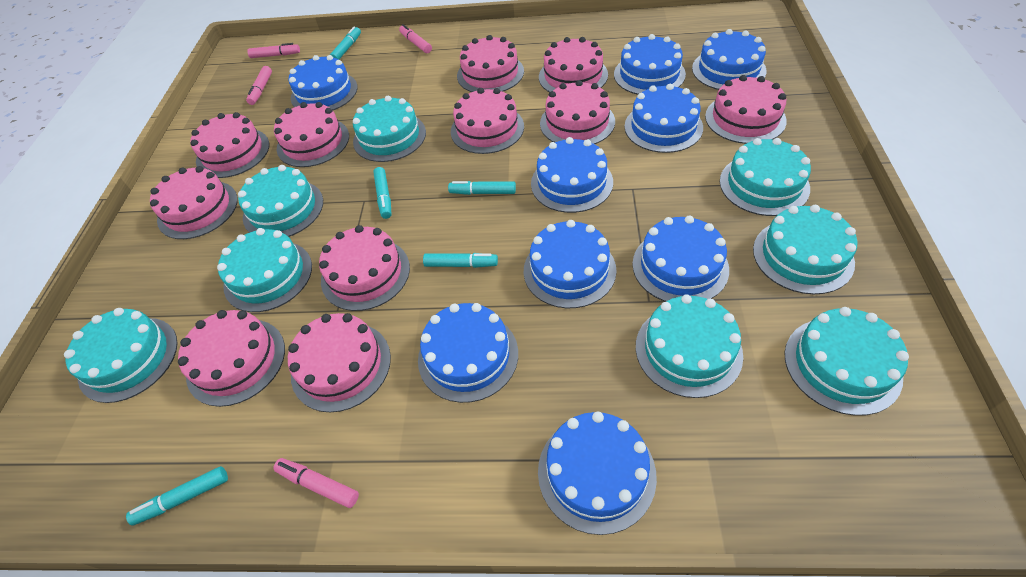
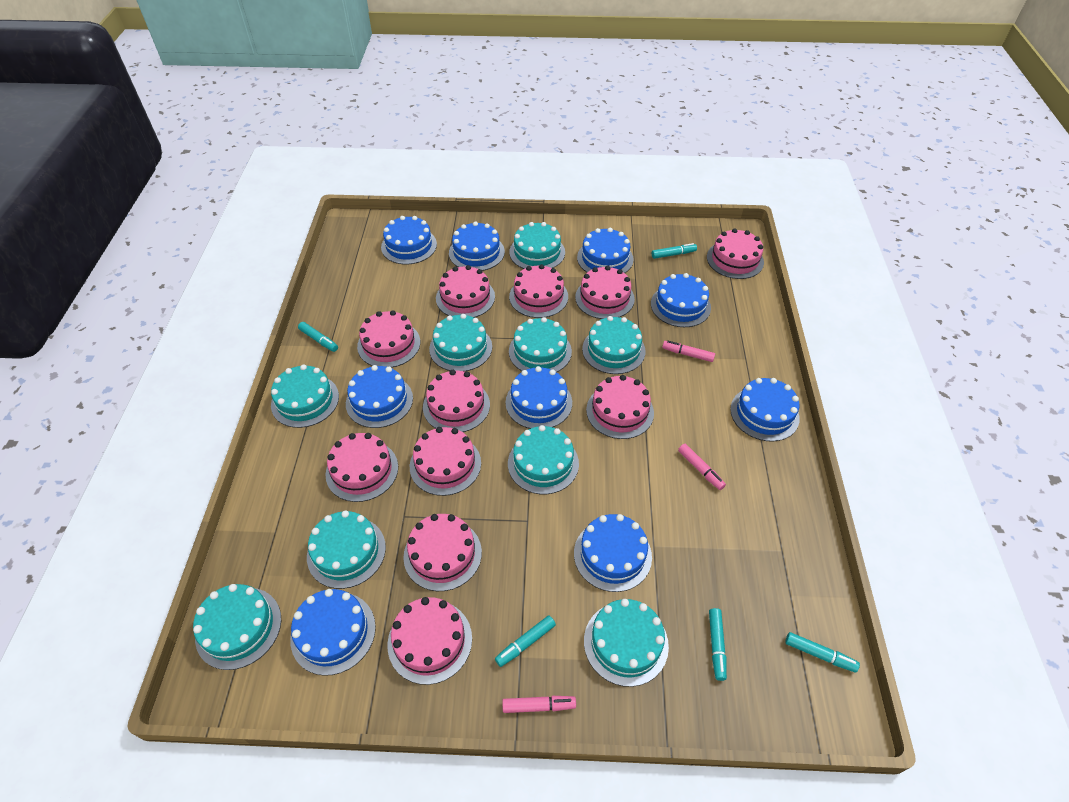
pink marker: [246,66,272,105] [247,43,300,58] [274,458,359,508] [399,24,432,53] = 4 -> [502,696,576,713] [662,341,715,362] [678,444,726,490] = 3
turquoise cake: [64,308,178,403] [217,228,312,312] [238,165,323,237] [353,96,426,162] [636,294,743,398] [720,138,811,216] [753,205,857,294] [784,307,909,416] = 8 -> [193,584,281,670] [271,364,339,428] [307,510,386,589] [429,314,492,371] [508,425,579,494] [509,222,565,269] [509,317,572,372] [582,316,645,374] [584,599,669,687] = 9

